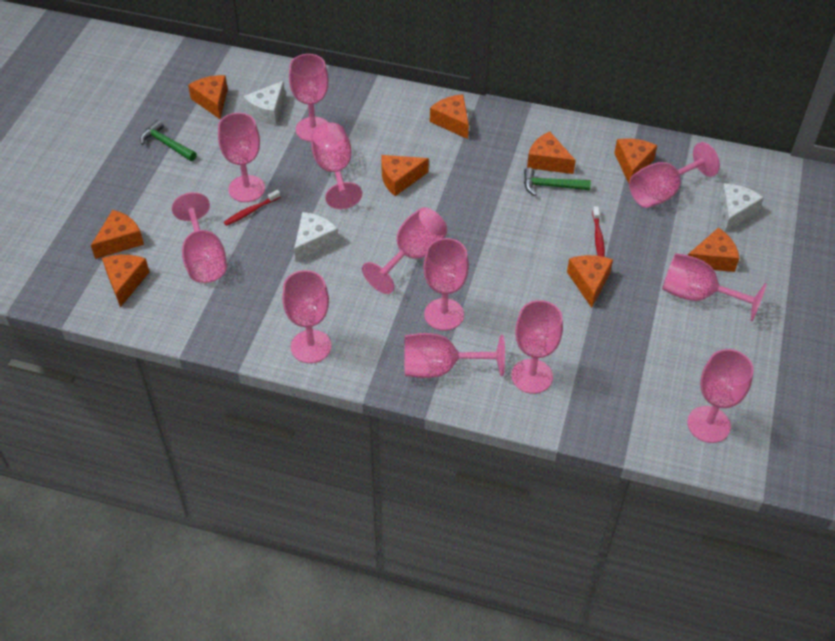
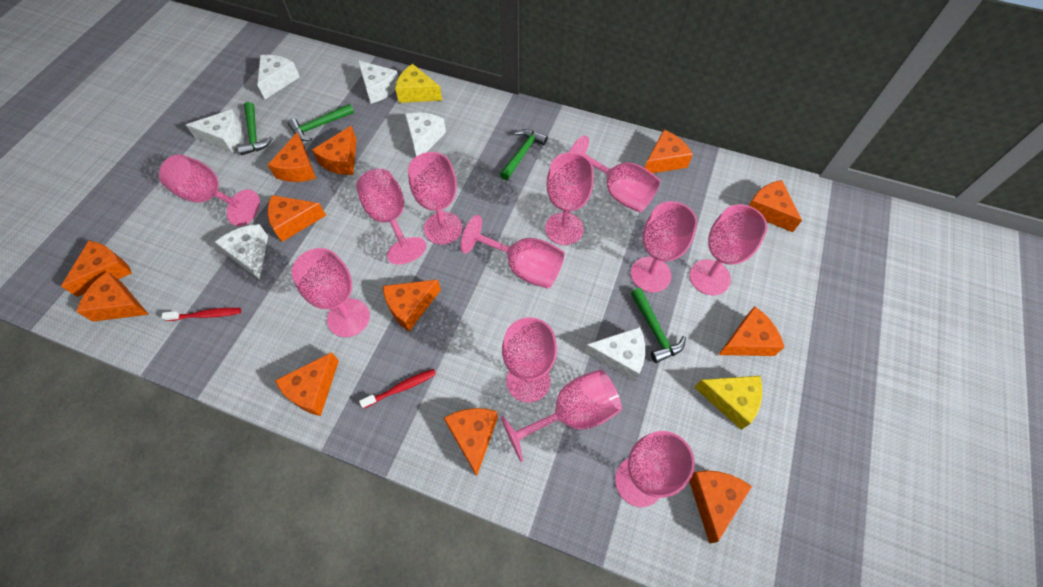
green hammer: [140,120,197,161] [524,167,591,196] = 2 -> [237,102,273,155] [288,104,354,141] [500,129,548,180] [631,288,686,363] = 4
orange cheese: [91,210,144,259] [102,255,149,307] [188,75,228,119] [381,155,429,196] [430,94,469,139] [527,132,576,174] [567,255,613,308] [614,138,657,183] [688,228,740,272] = 9 -> [61,241,132,297] [76,272,149,322] [268,133,316,182] [268,195,326,242] [275,352,339,416] [312,126,357,175] [383,279,441,331] [444,408,498,476] [645,130,693,173] [689,470,752,544] [719,306,784,356] [749,180,802,232] = 12
white cheese: [243,81,285,125] [294,212,339,262] [719,183,764,232] = 3 -> [186,109,242,153] [215,224,268,280] [257,55,300,99] [358,60,398,104] [405,113,446,156] [584,327,645,382] = 6
yellow cheese: none = 0 -> [395,64,442,103] [694,376,762,430] = 2

